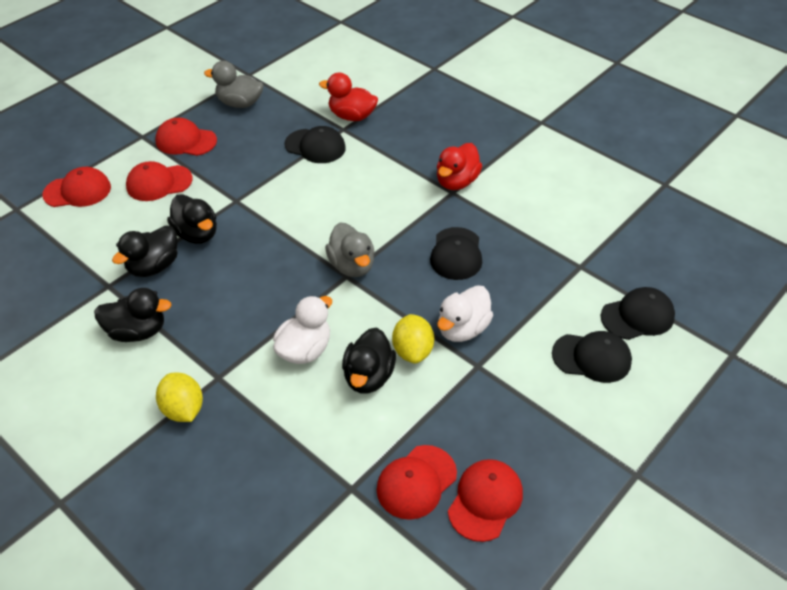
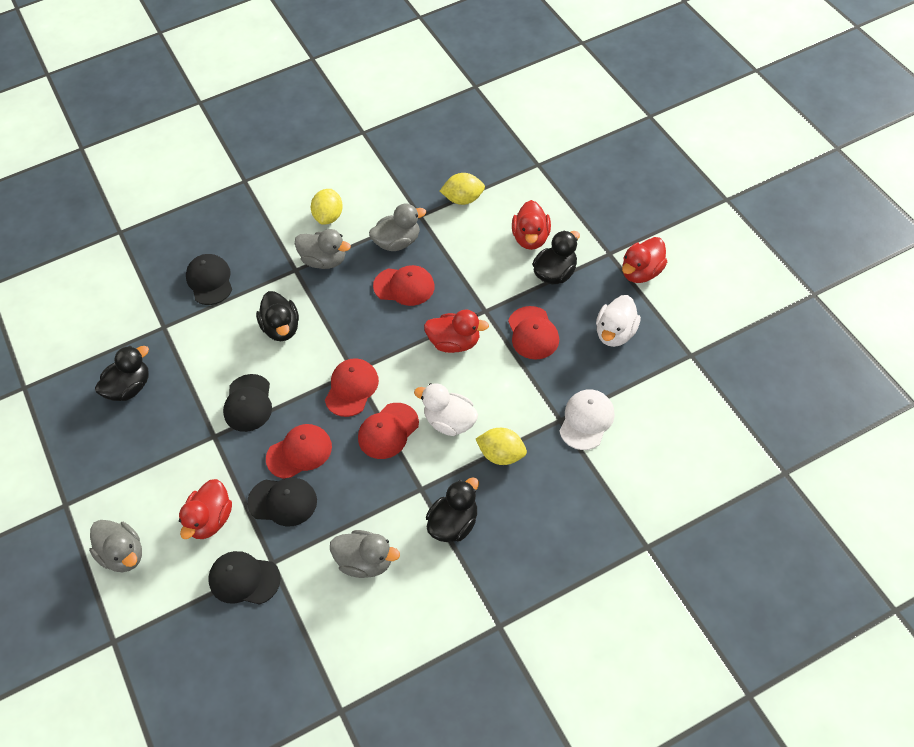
grey duck: [204,61,263,108] [325,222,375,277] = 2 -> [89,520,142,572] [295,229,351,269] [330,530,400,578] [369,204,426,251] = 4
red duck: [319,72,378,121] [437,143,482,190] = 2 -> [179,479,232,539] [424,310,489,353] [512,200,551,250] [622,237,667,283] = 4
white cap: none = 0 -> [559,389,615,450] = 1
yellow lemon: [156,372,203,422] [392,314,434,363] = 2 -> [311,189,343,225] [440,173,485,205] [476,428,527,465] = 3

